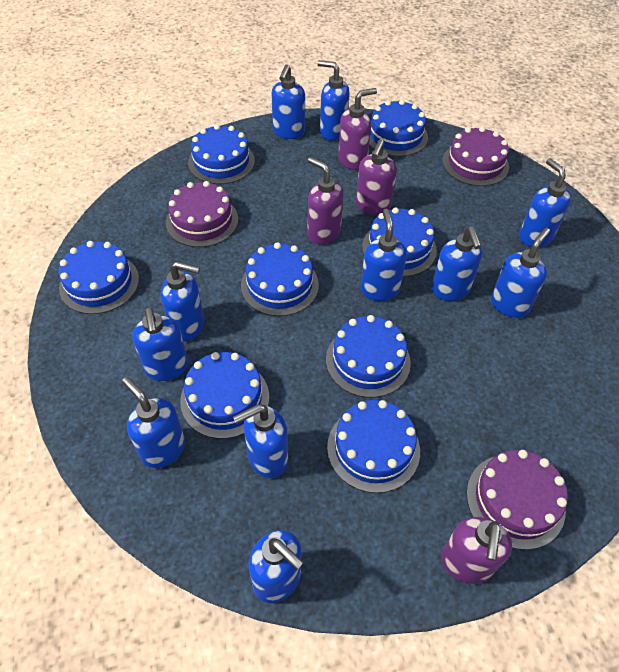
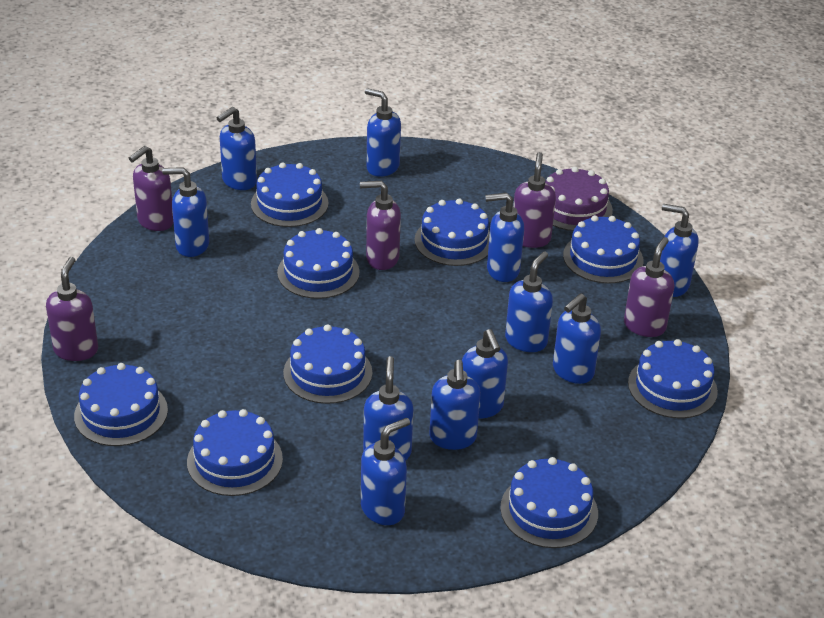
blue cake: [58,241,139,314] [180,352,269,439] [188,124,255,184] [241,242,319,316] [326,315,411,398] [327,400,420,493] [362,208,437,277] [369,100,428,156] = 8 -> [74,363,168,446] [187,409,283,496] [251,162,329,227] [277,228,360,299] [283,324,372,404] [415,198,490,266] [500,457,598,548] [563,215,644,284] [628,339,718,419] = 9
purple cake: [166,181,238,247] [442,127,509,186] [467,450,568,550] = 3 -> [545,167,613,231] = 1
purple soap dispenser: [307,157,344,244] [338,88,377,170] [356,139,397,215] [441,517,513,584] = 4 -> [46,257,98,361] [129,146,173,231] [360,181,401,270] [513,152,556,248] [624,237,675,337] = 5

